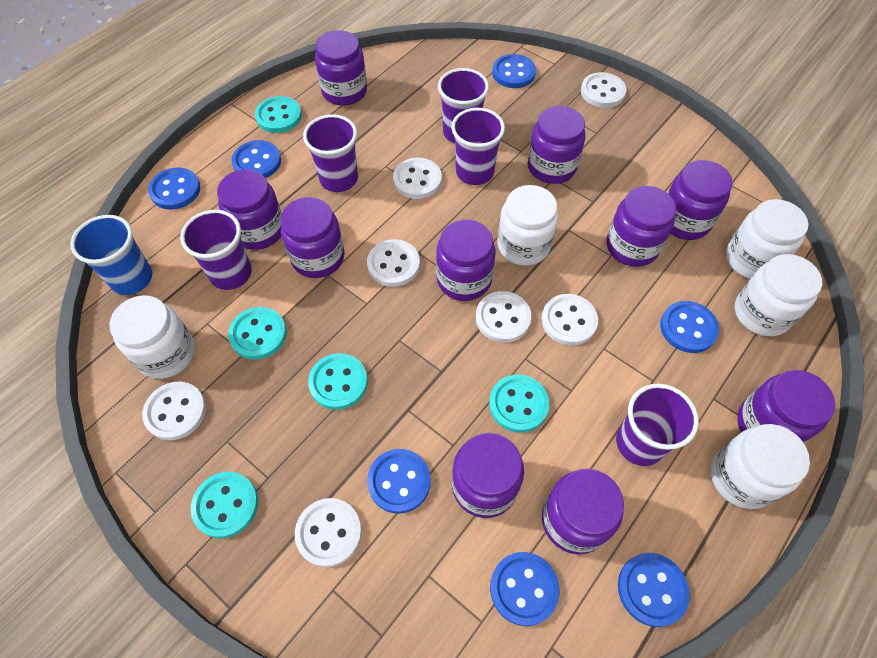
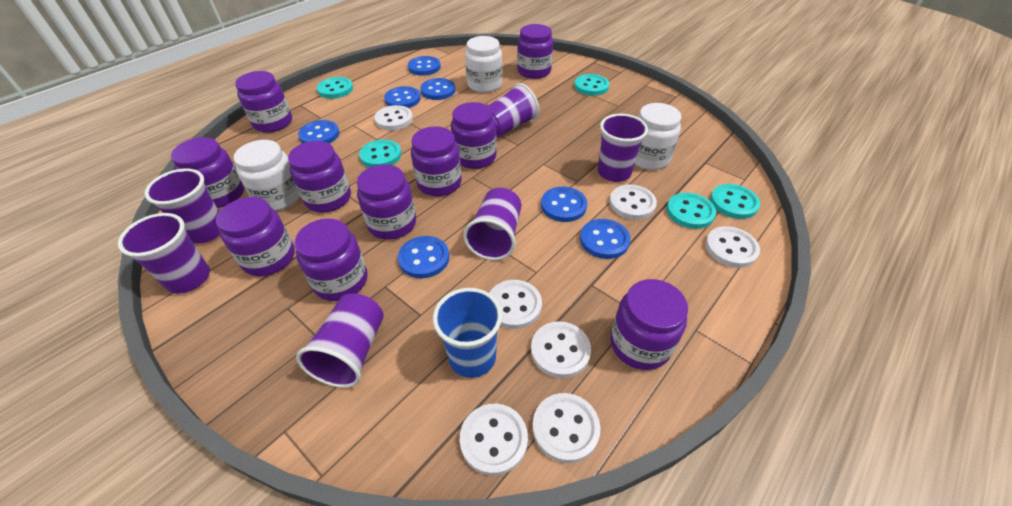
purple cup: [180,210,252,290] [303,114,358,192] [438,68,489,143] [451,108,505,185] [616,384,699,466] = 5 -> [118,213,210,294] [144,168,220,244] [296,294,384,388] [463,188,521,260] [488,83,539,138] [598,114,648,182] = 6
white jar: [109,295,195,379] [497,185,558,266] [711,424,810,509] [726,199,809,279] [735,254,822,337] = 5 -> [234,140,300,211] [465,36,502,93] [635,103,681,170] = 3

